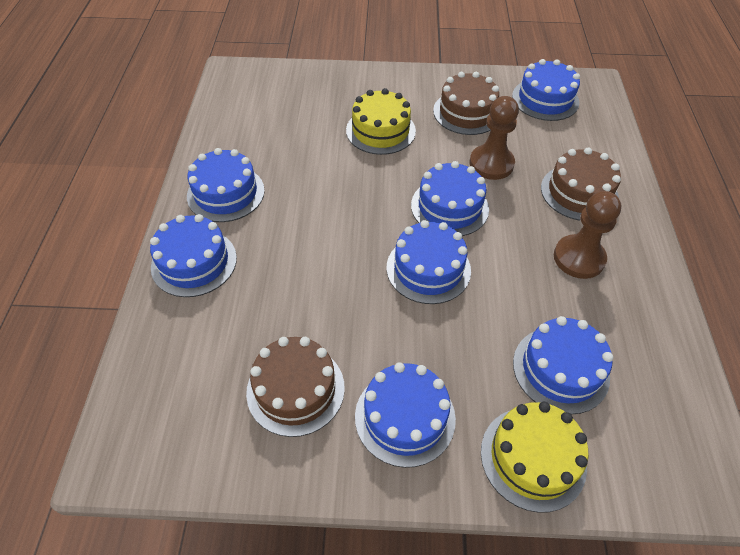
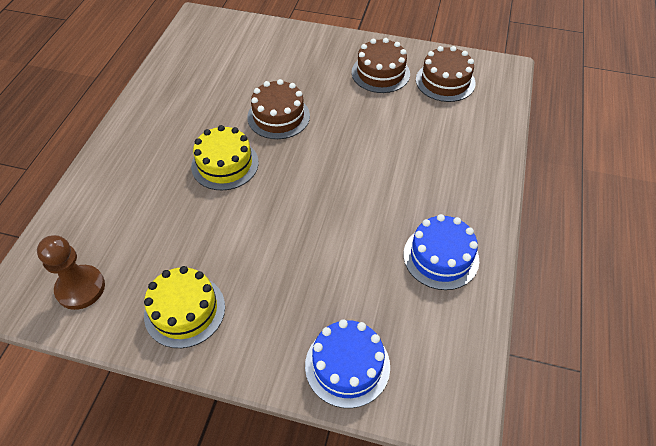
blue cake: [150,214,237,297] [187,148,265,222] [355,362,456,468] [386,220,471,304] [411,161,489,236] [512,59,580,121] [513,316,613,414] = 7 -> [305,320,390,408] [403,214,479,290] = 2
brown pawn: [470,96,519,180] [554,191,621,279] = 2 -> [37,235,105,310] = 1

